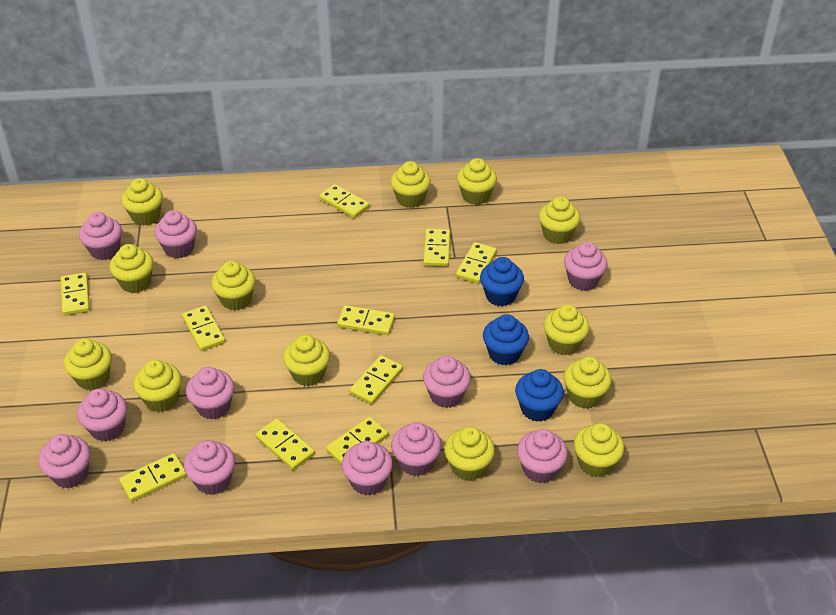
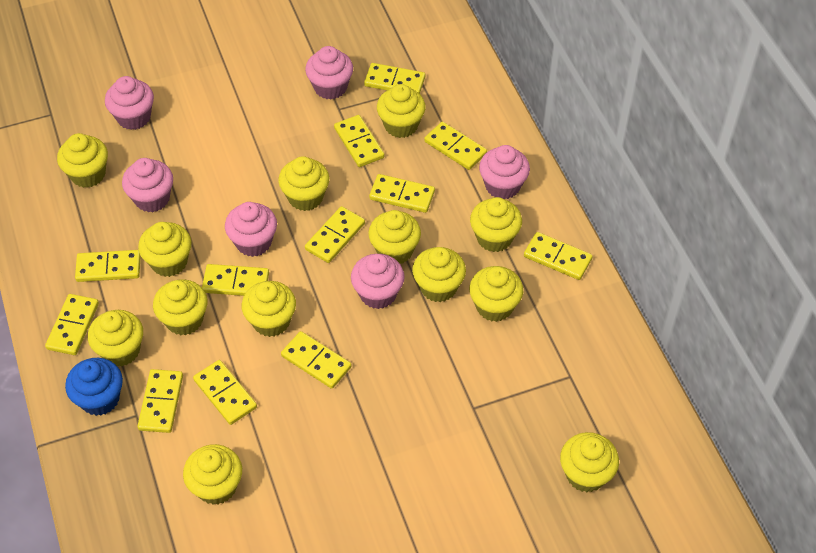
blue cupcake: [480,257,524,306] [483,314,529,365] [515,369,564,422] = 3 -> [65,358,123,416] = 1
pink cupcake: [38,434,91,489] [77,389,127,442] [79,212,122,260] [154,210,197,258] [184,440,235,495] [186,367,235,419] [342,441,393,496] [391,422,442,476] [423,356,471,408] [517,429,568,483] [564,242,608,291] = 11 -> [105,76,154,130] [122,158,173,212] [225,202,277,257] [305,46,353,100] [351,254,405,309] [479,145,530,199] = 6
yellow domino: [61,273,90,315] [119,453,187,502] [182,305,226,351] [255,419,315,470] [319,184,370,218] [326,416,388,465] [337,305,395,335] [350,355,403,404] [423,229,450,267] [456,242,497,284] = 10 -> [45,294,99,355] [75,250,141,282] [137,369,183,433] [193,360,257,425] [202,264,269,296] [281,331,352,389] [305,206,365,263] [334,115,384,167] [364,63,425,94] [369,174,435,213] [424,122,487,170] [524,232,593,280] = 12

